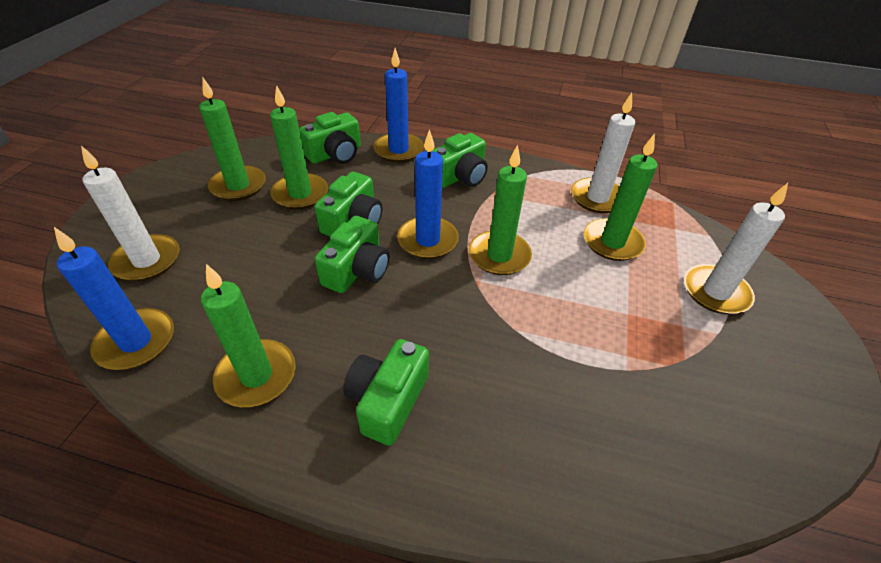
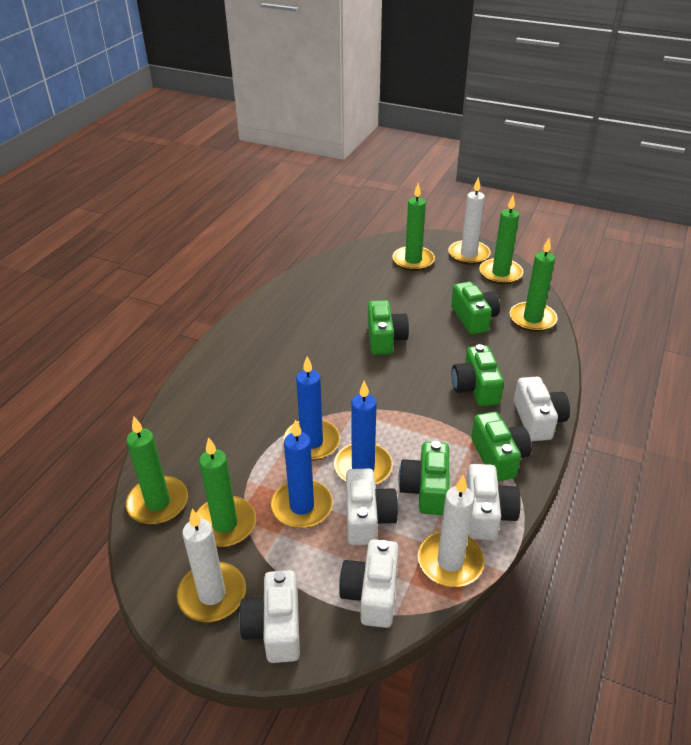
white camera: none = 0 -> [239,570,300,663] [339,539,399,628] [346,469,398,545] [466,464,520,540] [514,377,570,441] = 5

